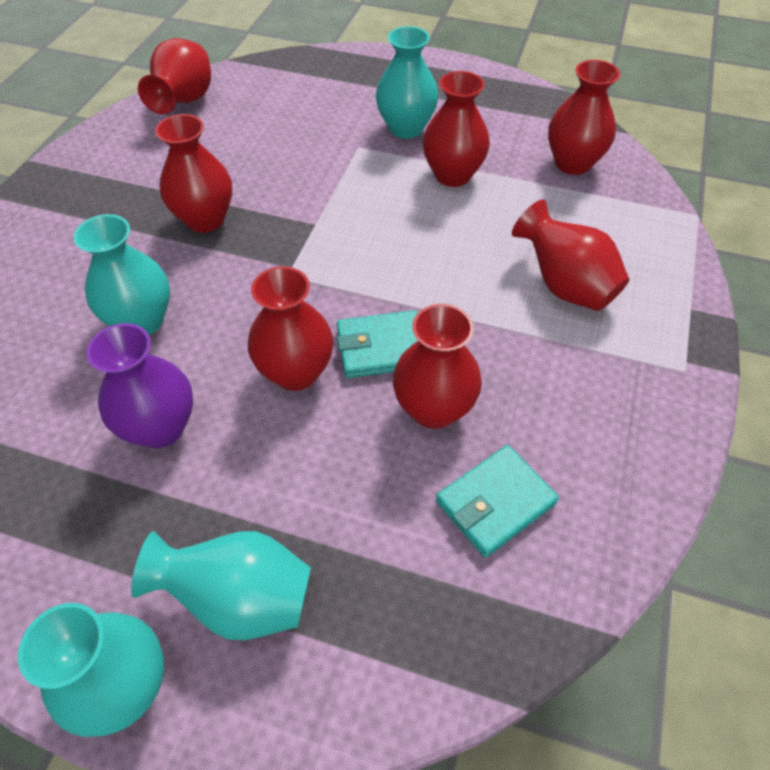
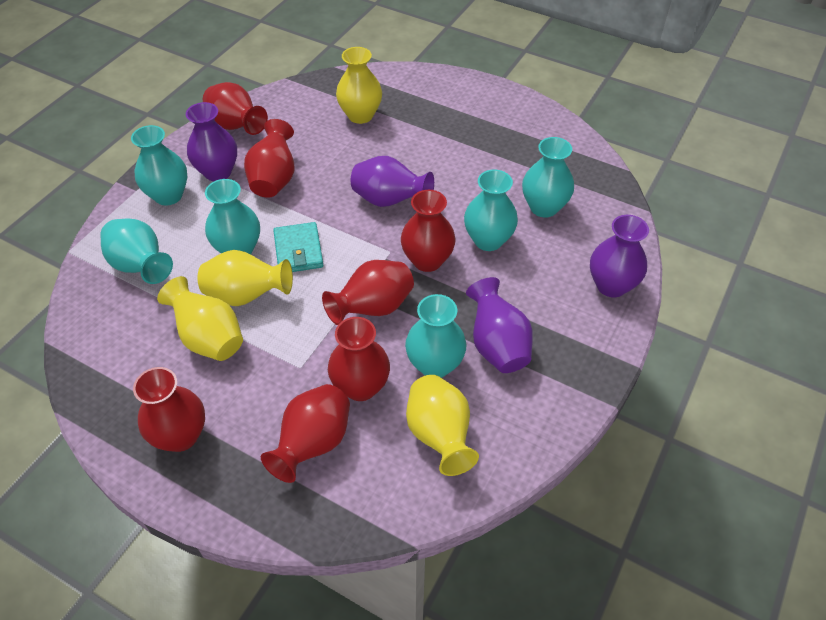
purple vase: [86,323,193,448] = 1 -> [186,102,237,181] [351,156,434,207] [466,277,533,373] [590,215,649,297] = 4
turquoise vase: [18,603,164,737] [73,214,170,335] [131,531,311,640] [376,26,438,139] = 4 -> [100,219,173,284] [131,125,187,205] [205,179,260,255] [405,294,466,378] [464,170,518,251] [522,137,574,218] = 6
turquoise wallet: [337,310,418,378] [436,445,559,558] = 2 -> [273,222,323,272] = 1
yellow vase: none = 0 -> [157,276,243,361] [198,250,293,306] [336,47,382,124] [406,375,479,476] = 4

